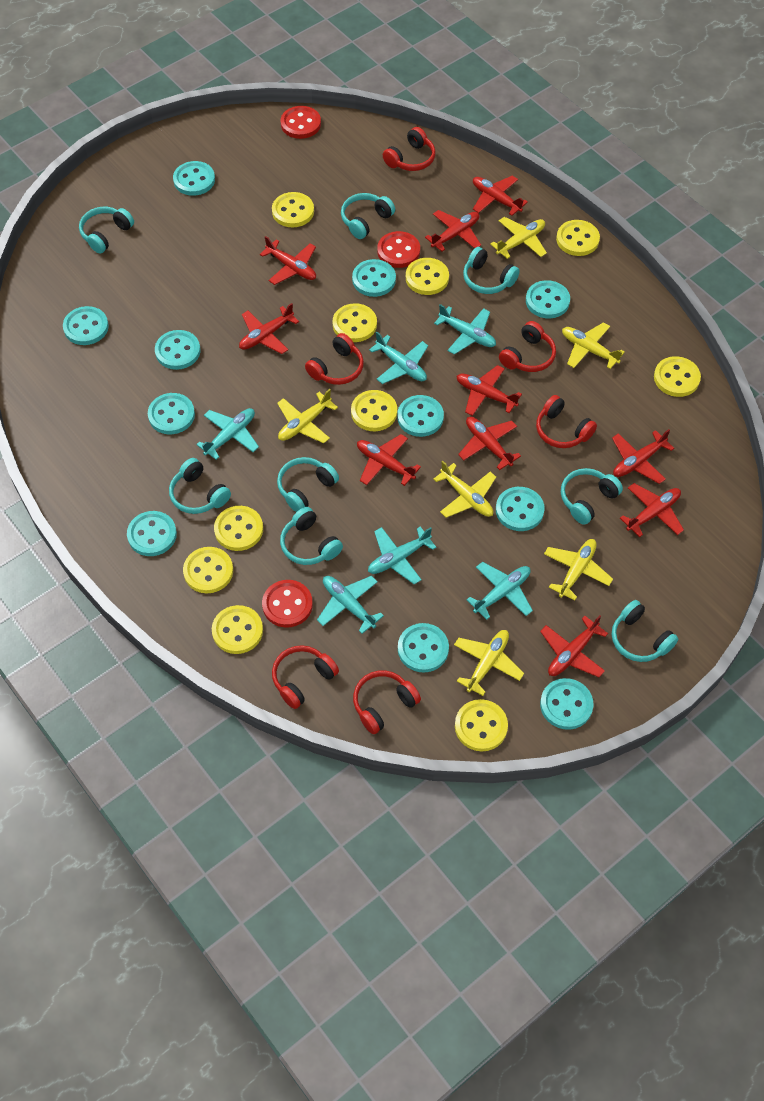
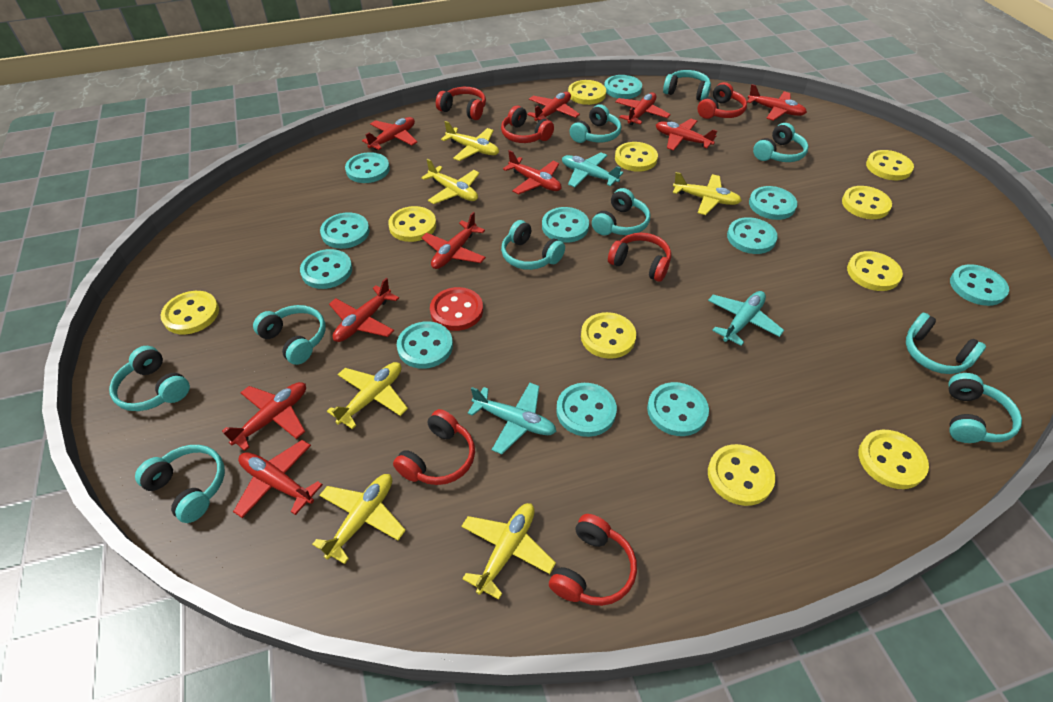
red button: [262,580,313,628] [281,106,321,139] [377,231,420,268] = 3 -> [430,287,483,331] = 1
turquoise headphones: [79,207,134,253] [169,458,231,514] [277,457,339,512] [280,507,343,565] [341,193,395,239] [463,247,520,294] [561,468,623,525] [612,600,678,662] = 8 -> [109,346,190,411] [135,445,225,523] [253,305,325,365] [501,220,565,270] [570,104,621,143] [592,188,650,235] [663,70,711,101] [753,123,809,162] [906,313,986,374] [948,373,1022,443] = 10
turquoise plane: [196,408,259,460] [317,576,384,634] [368,527,437,584] [369,332,428,384] [434,304,496,354] [467,562,533,620] = 6 -> [468,383,557,454] [562,153,623,187] [708,291,784,346] = 3

